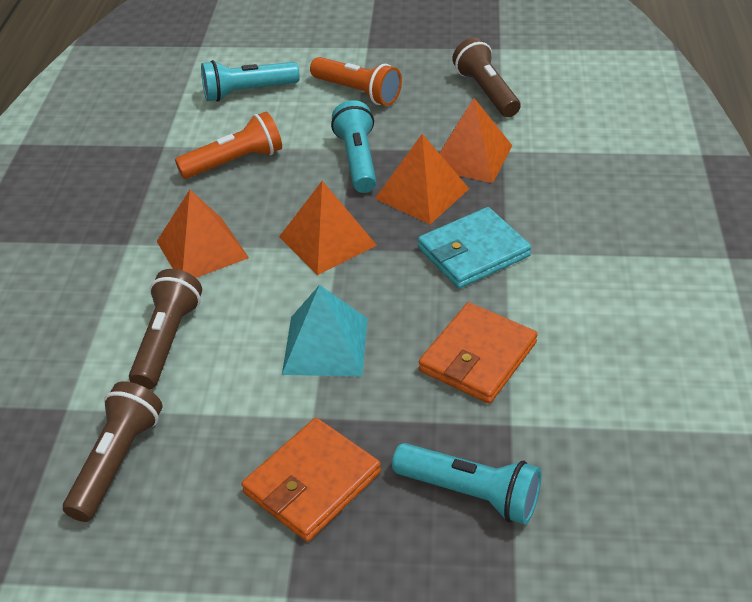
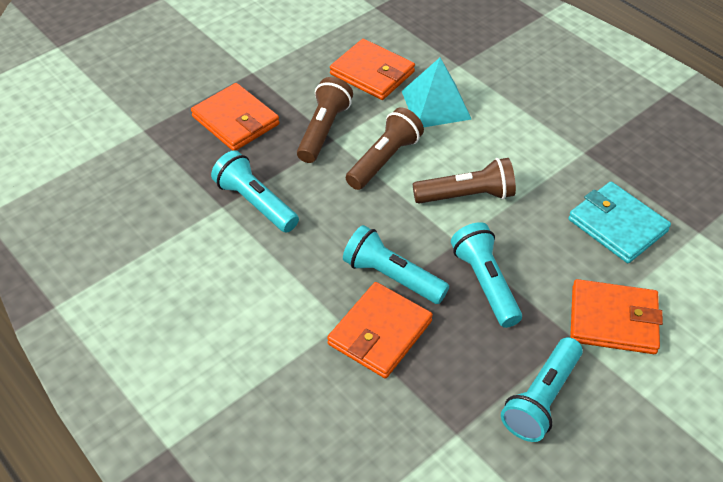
orange flashlight: [175,111,282,179] [310,57,402,106] = 2 -> none = 0
orange pyramid: [157,190,249,278] [279,181,377,275] [375,134,469,224] [439,98,513,183] = 4 -> none = 0
orange wallet: [242,418,381,542] [419,302,538,404] = 2 -> [191,83,280,151] [327,282,433,378] [330,39,415,100] [570,279,663,354] = 4
turquoise flashlight: [201,60,300,102] [331,100,376,193] [392,443,542,525] = 3 -> [211,150,299,233] [343,225,449,304] [451,222,522,328] [501,337,583,442] = 4

